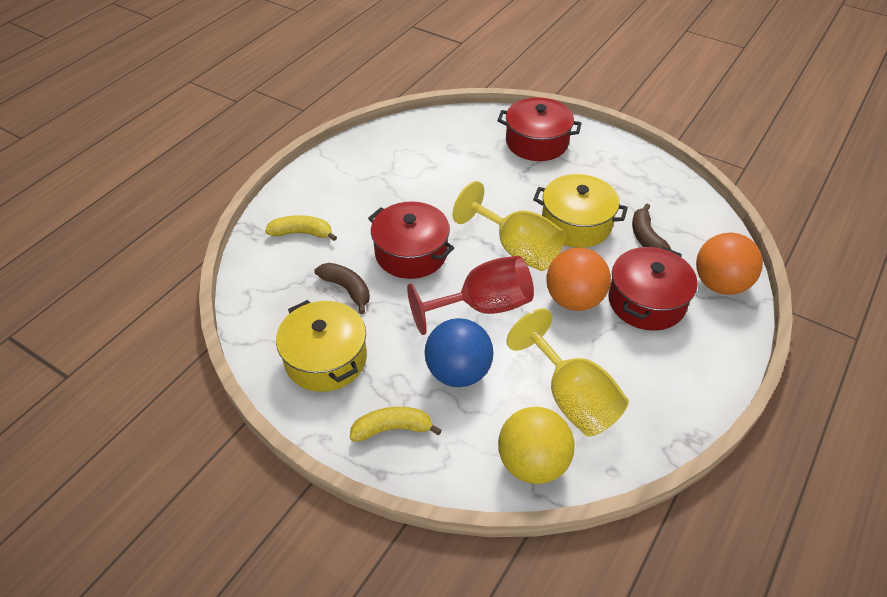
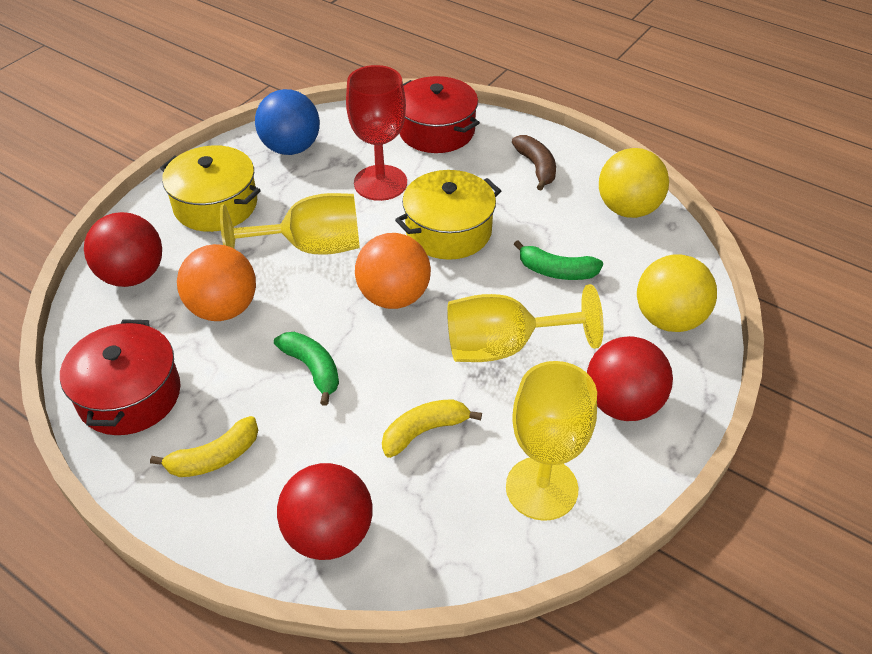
brown banana: [314,263,370,314] [632,204,672,250] = 2 -> [512,135,556,190] = 1
green banana: none = 0 -> [274,332,339,406] [514,240,603,280] = 2
red ball: none = 0 -> [84,212,162,287] [277,463,373,560] [587,336,673,421] = 3
red pot: [368,202,454,279] [497,97,582,161] [608,247,698,331] = 3 -> [60,319,181,435] [399,76,480,153] = 2
yellow ball: [498,407,575,484] = 1 -> [599,148,669,218] [637,254,717,332] = 2
yellow goblet: [453,181,566,271] [506,308,629,437] = 2 -> [220,193,360,255] [447,284,604,362] [506,361,597,521] = 3

